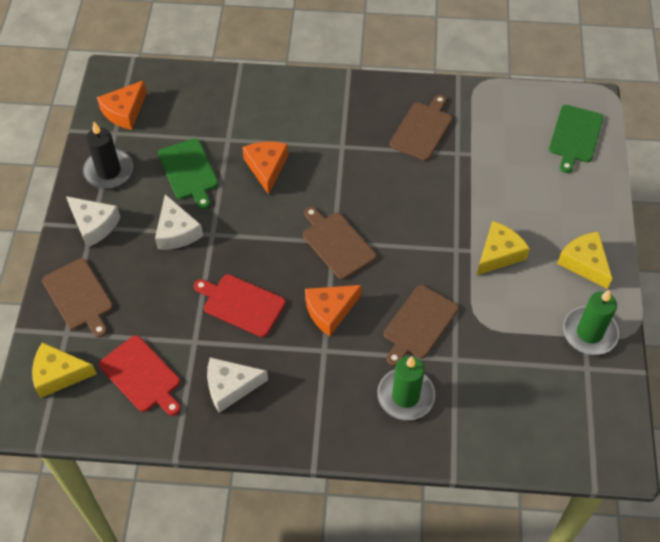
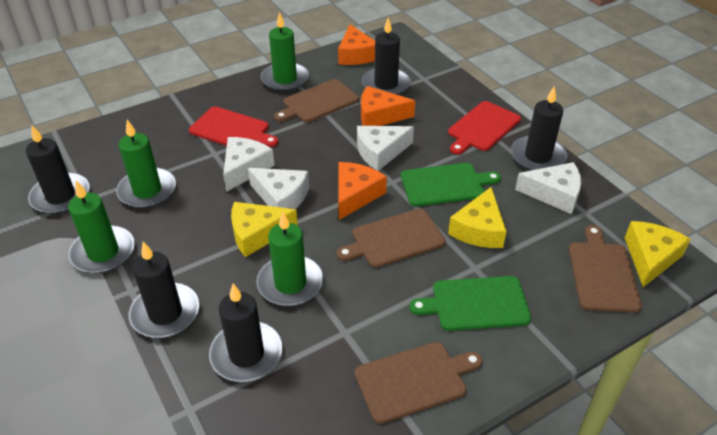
black candle: [83,122,133,189] = 1 -> [26,125,90,214] [129,242,200,338] [209,284,283,382] [362,17,411,95] [511,86,567,171] = 5
green candle: [377,356,435,420] [563,290,619,355] = 2 -> [68,180,135,274] [116,120,176,208] [256,212,323,306] [260,12,309,92] = 4
white cheese: [66,196,121,248] [155,194,203,250] [207,357,268,413] = 3 -> [223,137,274,192] [248,168,309,209] [357,126,414,171] [515,162,581,214] = 4

